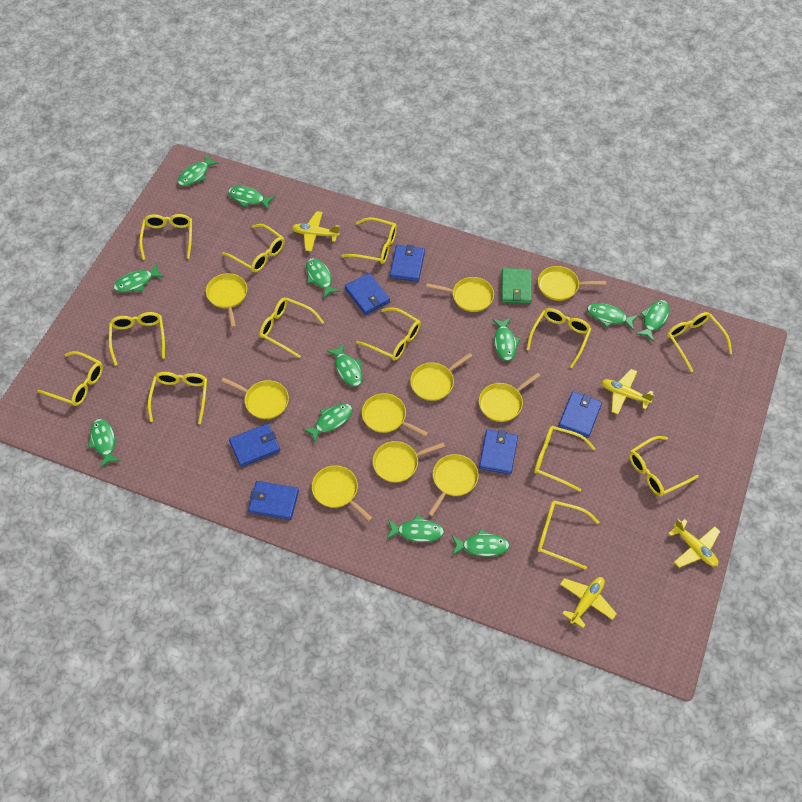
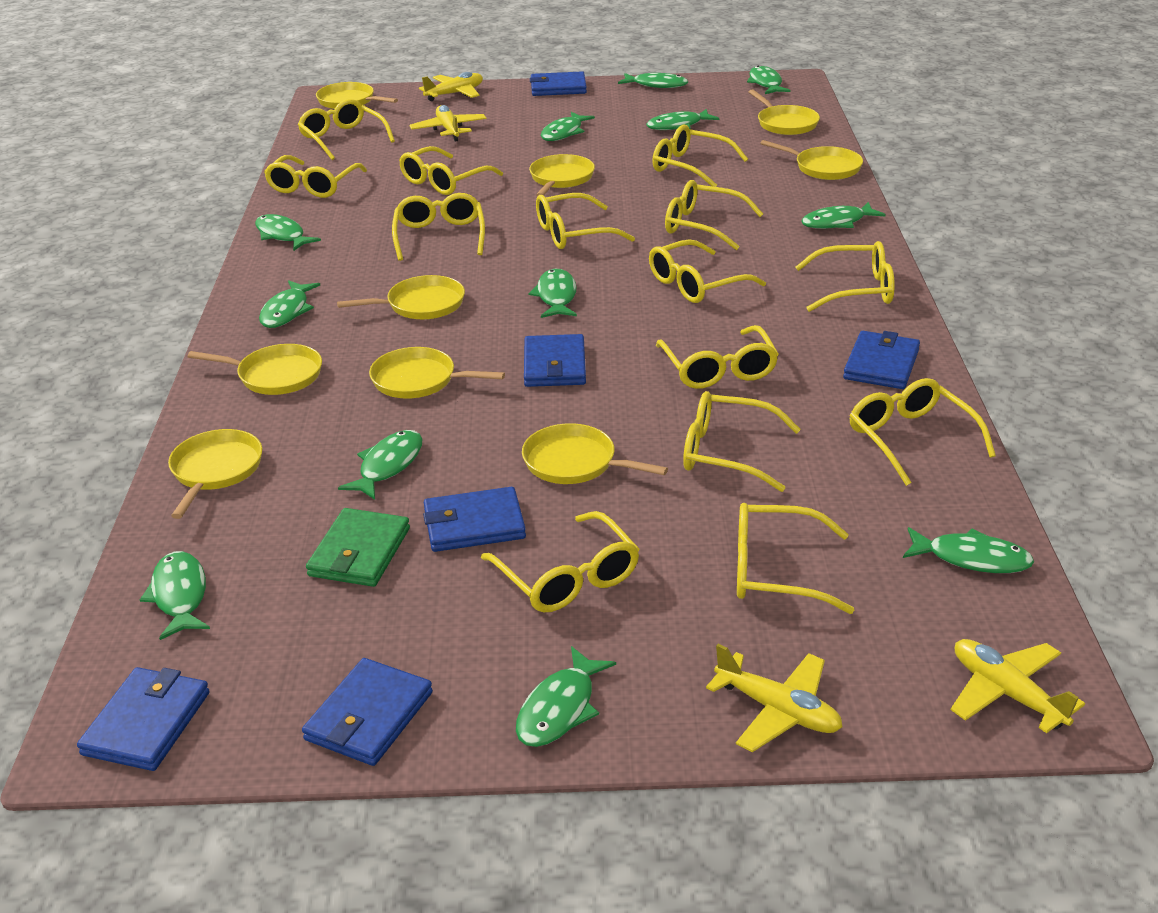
yellow glasses: [38,351,103,406] [109,312,165,365] [139,214,192,260] [148,372,207,424] [222,224,285,272] [259,297,324,358] [342,217,397,264] [356,307,421,361] [526,308,591,368] [534,426,595,492] [537,500,599,570] [629,436,699,496] [667,312,732,372] = 13 -> [264,155,367,198] [298,99,395,160] [392,193,485,261] [399,146,503,195] [481,511,640,612] [536,193,635,249] [649,239,766,303] [652,125,748,187] [656,325,779,389] [665,180,763,250] [683,391,801,492] [737,503,854,614] [795,241,895,312] [849,378,996,486] = 14
yellow pan: [206,273,247,328] [221,378,289,419] [312,466,373,522] [362,393,429,437] [373,441,445,483] [410,353,472,401] [426,277,494,312] [428,454,479,516] [479,372,541,422] [538,266,606,301] = 10 -> [168,429,262,519] [187,344,322,395] [316,82,398,109] [337,275,465,319] [369,347,505,399] [522,423,668,484] [529,154,595,197] [749,89,820,135] [760,140,863,180] = 9

